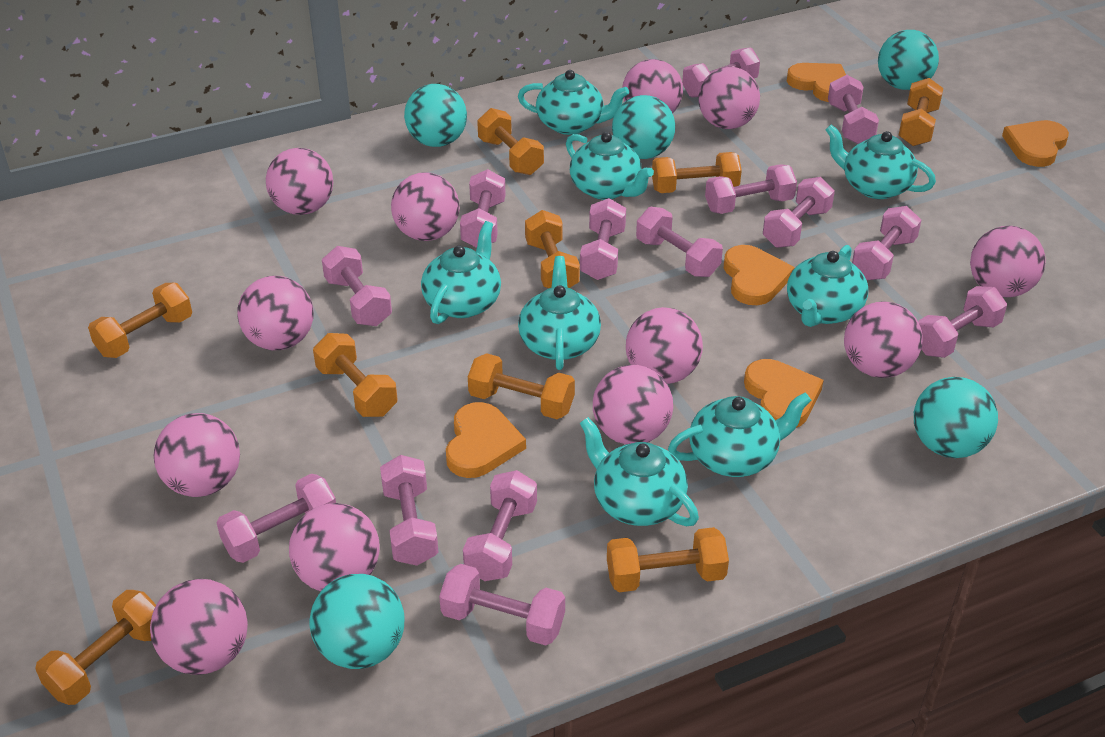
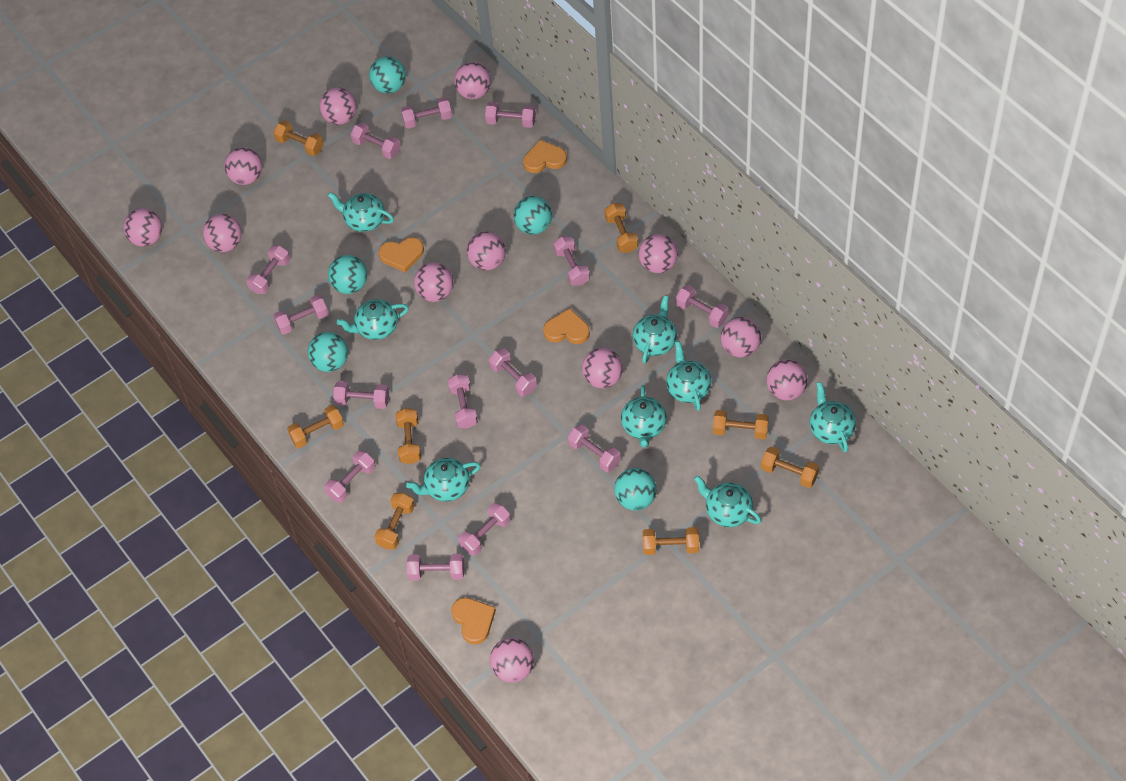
orange dumbbell: [35,590,156,705] [88,283,192,358] [313,333,398,417] [468,353,575,419] [477,108,544,175] [525,210,580,288] [607,527,729,592] [652,152,742,193] [898,78,944,146] = 9 -> [273,120,324,156] [287,405,344,448] [374,493,415,549] [395,408,421,464] [605,203,638,253] [643,527,699,555] [713,410,769,439] [761,447,819,488] = 8
orange heart: [446,402,526,478] [724,245,795,305] [744,359,824,428] [787,63,846,102] [1002,120,1069,167] = 5 -> [379,237,424,273] [451,598,496,644] [523,140,567,173] [543,308,590,344] = 4

